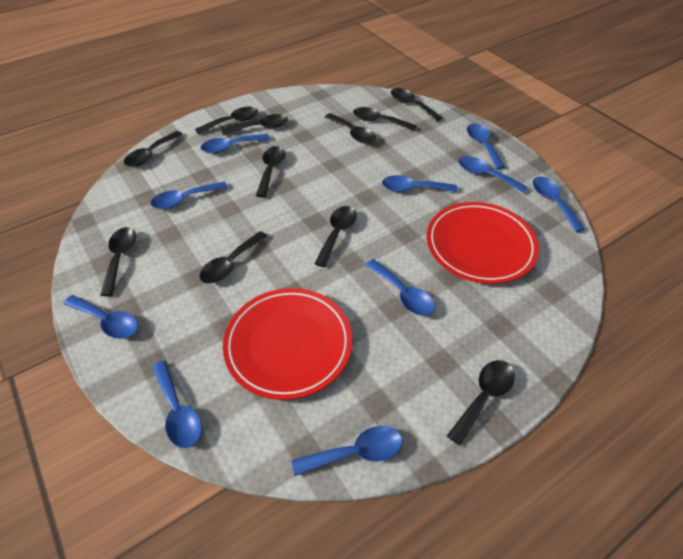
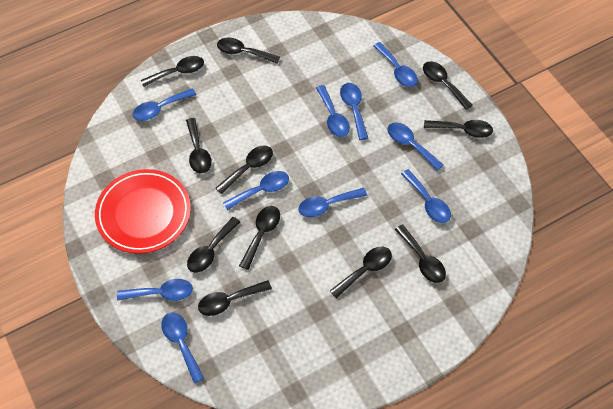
red plate: [223,288,352,400] [427,202,539,284] = 2 -> [95,169,191,254] = 1

